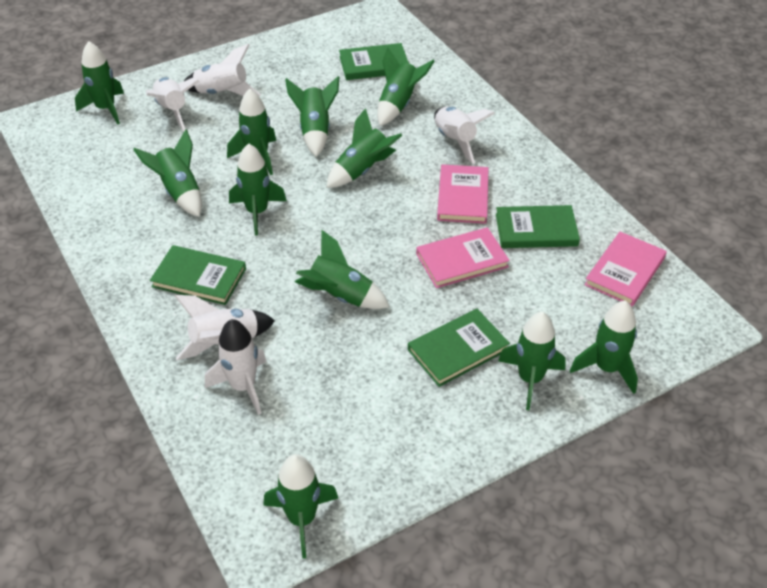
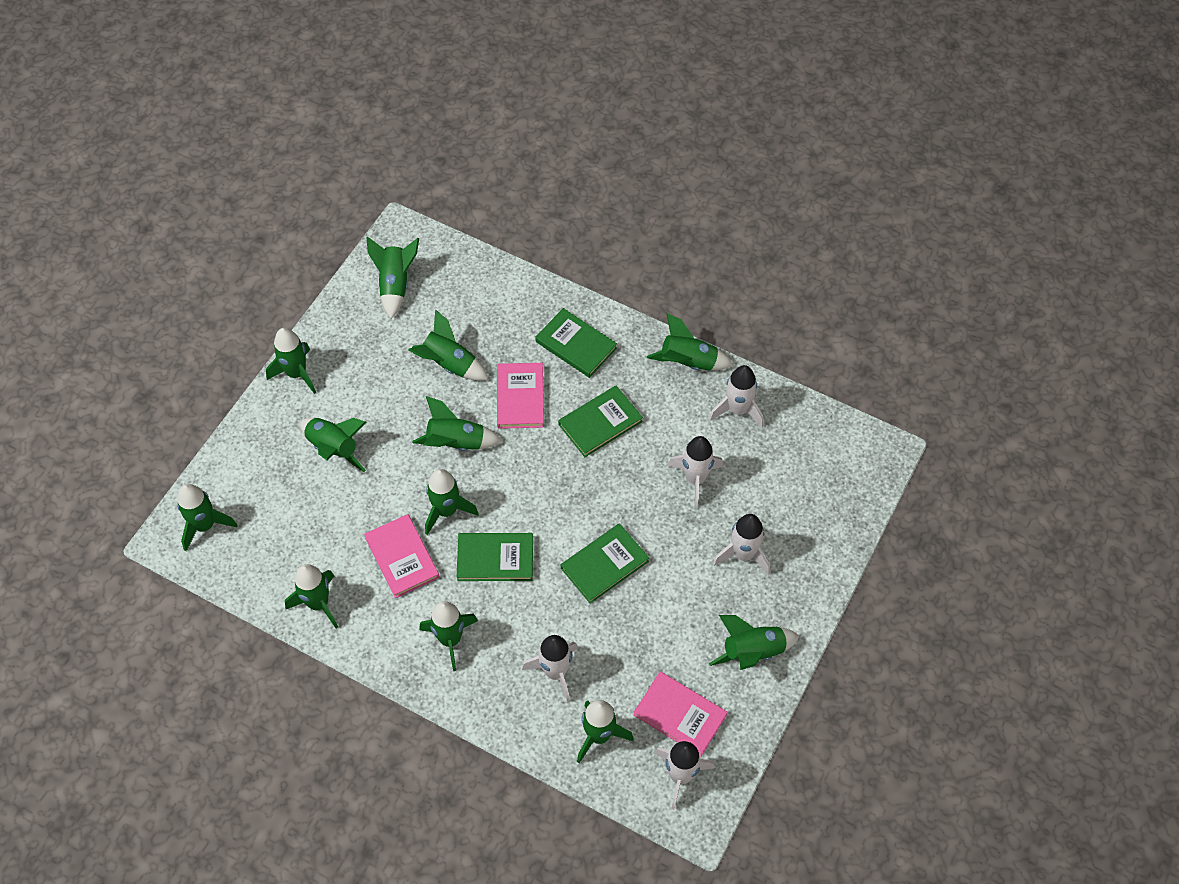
green rocket: [75,41,124,124] [133,129,202,217] [227,89,276,175] [229,143,287,235] [263,454,338,559] [285,76,339,157] [295,230,390,309] [326,108,403,188] [377,47,435,126] [498,312,566,410] [570,301,638,394] = 11 -> [177,484,237,551] [266,328,316,394] [285,564,338,628] [300,418,367,472] [366,237,419,319] [408,309,488,381] [413,396,502,451] [419,601,478,671] [425,469,479,535] [577,700,634,763] [647,313,733,371] [709,615,800,670] = 12

